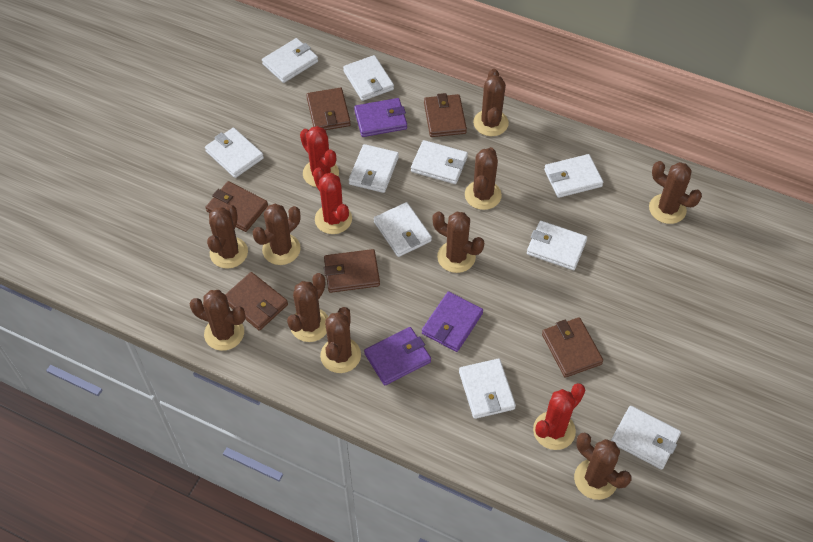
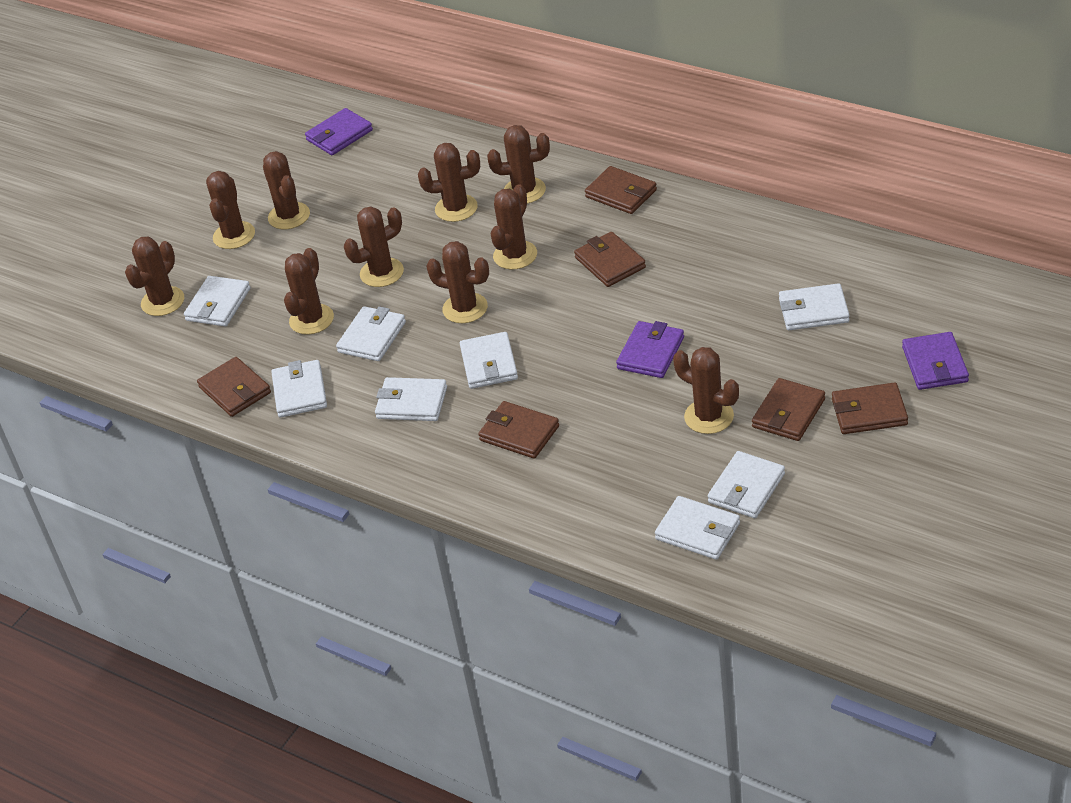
red cactus: [300,126,339,187] [313,167,352,234] [533,383,585,450] = 3 -> none = 0
white wallet: [205,127,264,178] [262,38,318,83] [343,55,394,101] [348,144,399,193] [374,202,432,257] [411,140,468,184] [459,359,516,419] [527,221,587,270] [544,154,604,198] [611,406,681,470] = 10 -> [184,276,250,326] [271,360,327,418] [336,306,406,361] [375,377,447,421] [460,332,518,389] [655,496,740,560] [708,451,785,518] [779,283,850,330] = 8

